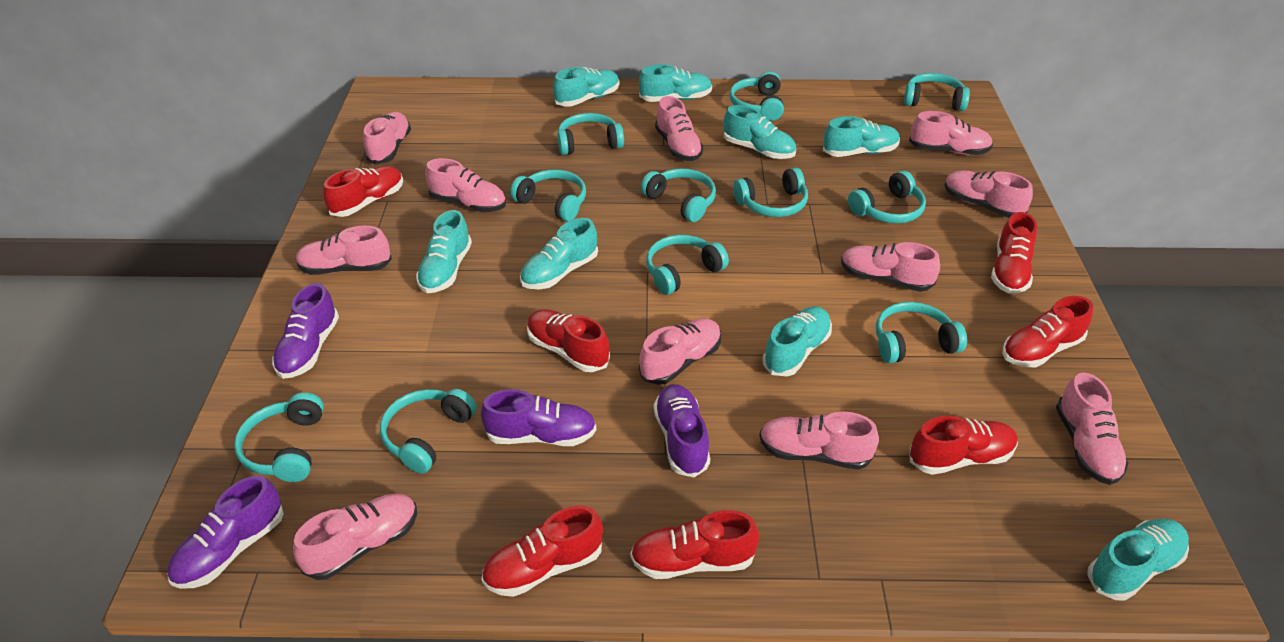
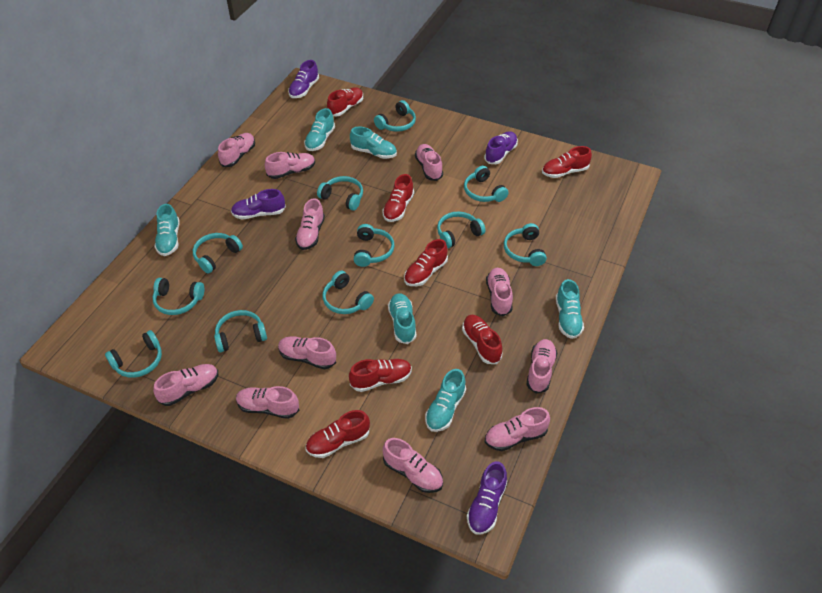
turquoise shoe: [416,210,472,293] [520,218,598,289] [553,67,619,107] [639,64,712,102] [723,105,796,159] [762,306,832,377] [823,116,900,157] [1087,519,1189,601] = 8 -> [155,204,180,256] [304,108,335,151] [350,127,397,159] [388,293,417,344] [425,369,466,432] [556,279,584,339] = 6

